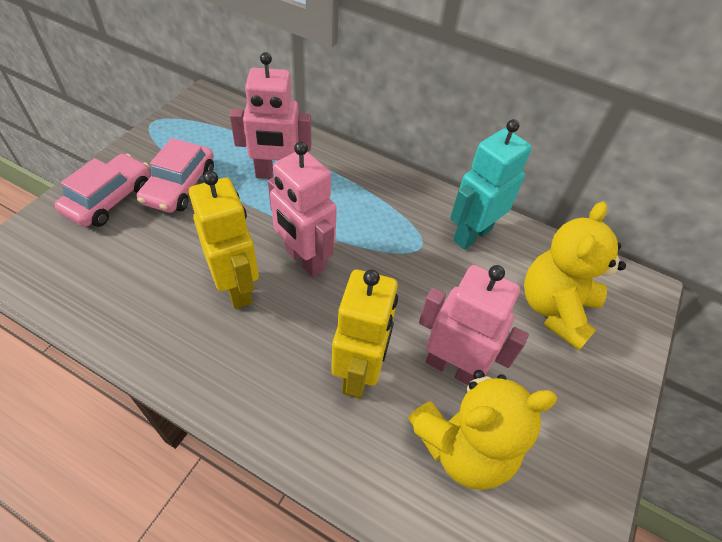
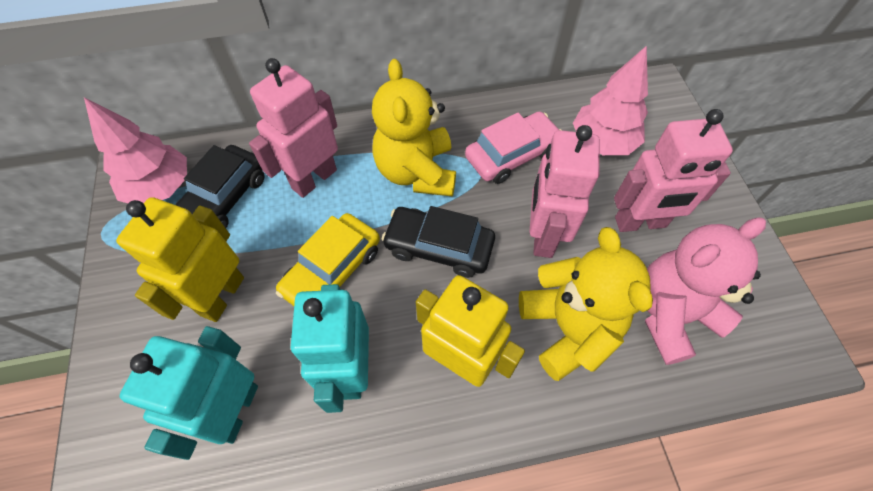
black car: none = 0 -> [176,145,265,228] [382,206,495,278] = 2
pink car: [54,154,151,227] [137,138,214,213] = 2 -> [465,111,561,184] = 1
pink teddy bear: none = 0 -> [645,218,766,365] = 1
pink tree: none = 0 -> [84,97,187,203] [573,46,648,155] = 2
turquoise robot: [450,119,532,250] = 1 -> [120,326,258,460] [291,284,369,413] = 2
yellow car: none = 0 -> [276,213,380,306] = 1

